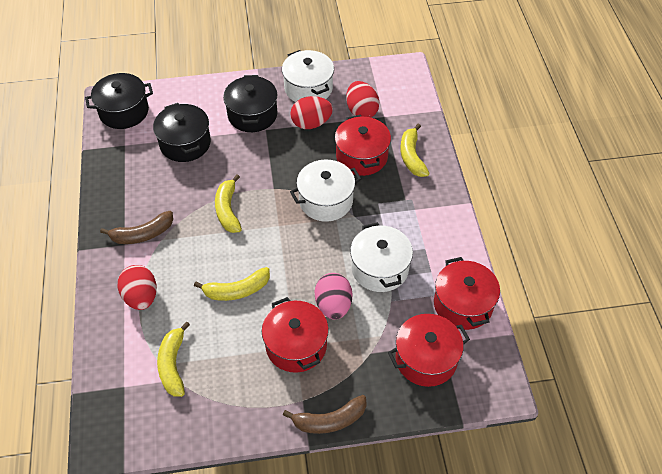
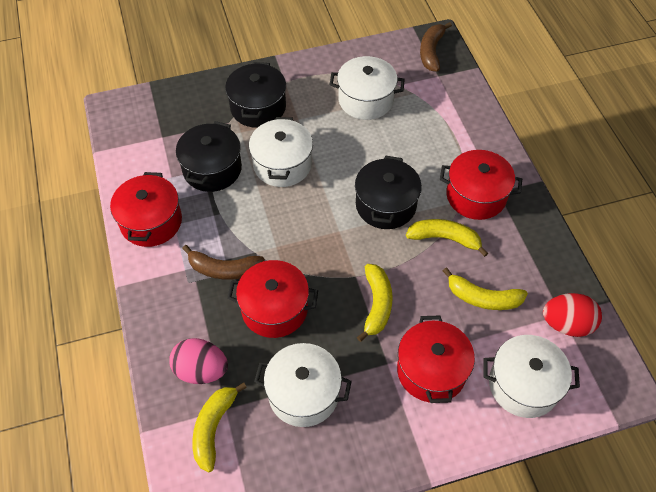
red egg: [117,265,157,310] [290,96,333,129] [346,81,380,117] = 3 -> [543,293,602,337] = 1
white pot: [282,50,334,102] [290,160,361,222] [350,222,413,292] = 3 -> [249,117,313,187] [254,343,352,427] [330,56,405,120] [483,335,580,418] = 4

